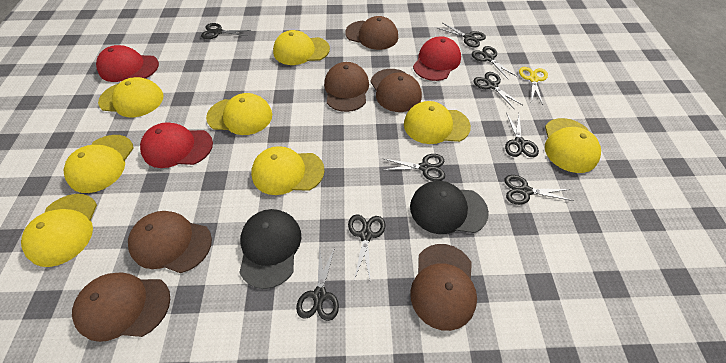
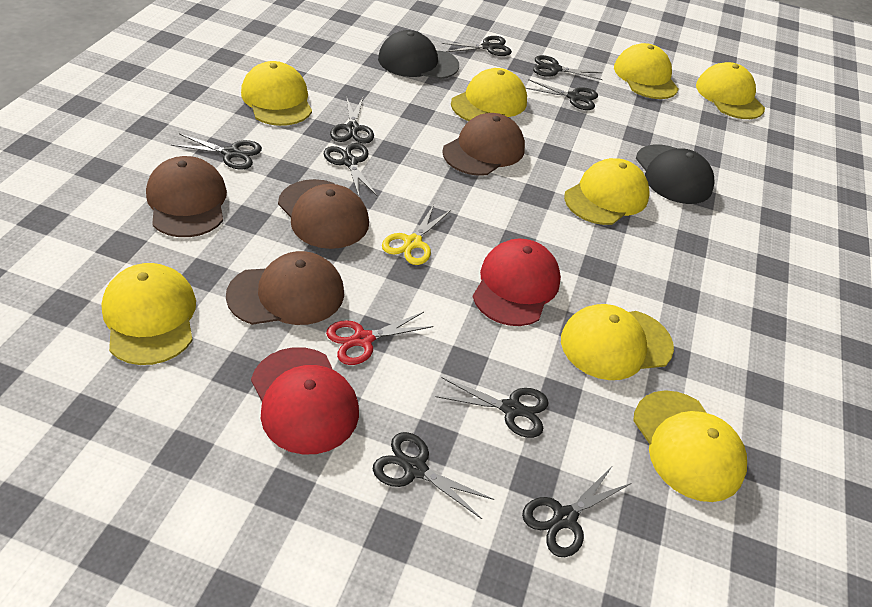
brown cap: [72,272,170,342] [128,211,212,273] [324,62,369,112] [345,16,398,50] [370,69,422,112] [410,244,477,331] = 6 -> [146,156,227,237] [226,251,344,325] [278,179,369,249] [442,113,525,176] = 4
red cap: [96,45,159,82] [140,122,213,168] [413,36,461,81] = 3 -> [251,347,359,455] [473,239,561,326] = 2
red scissors: none = 0 -> [326,312,434,365] = 1

